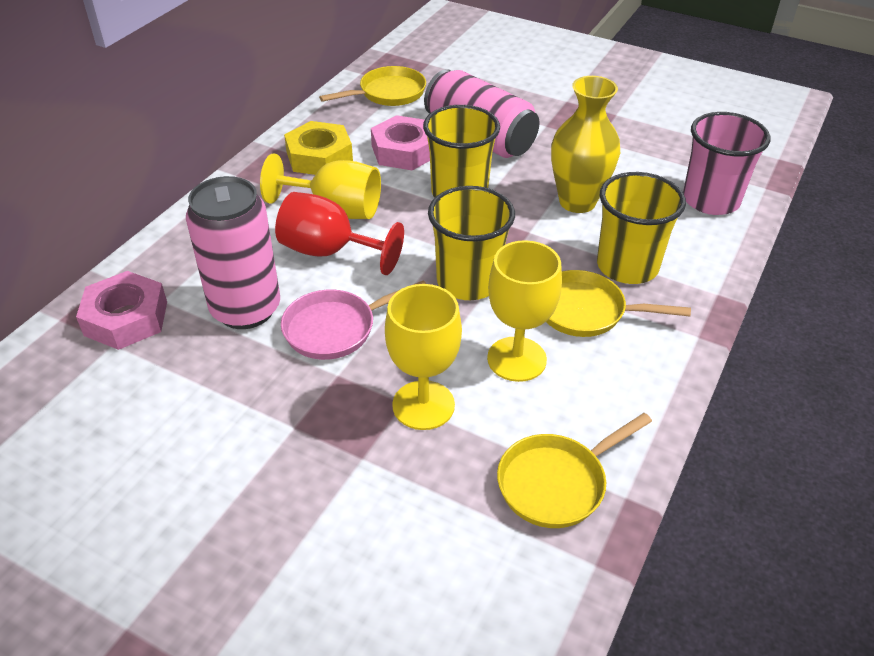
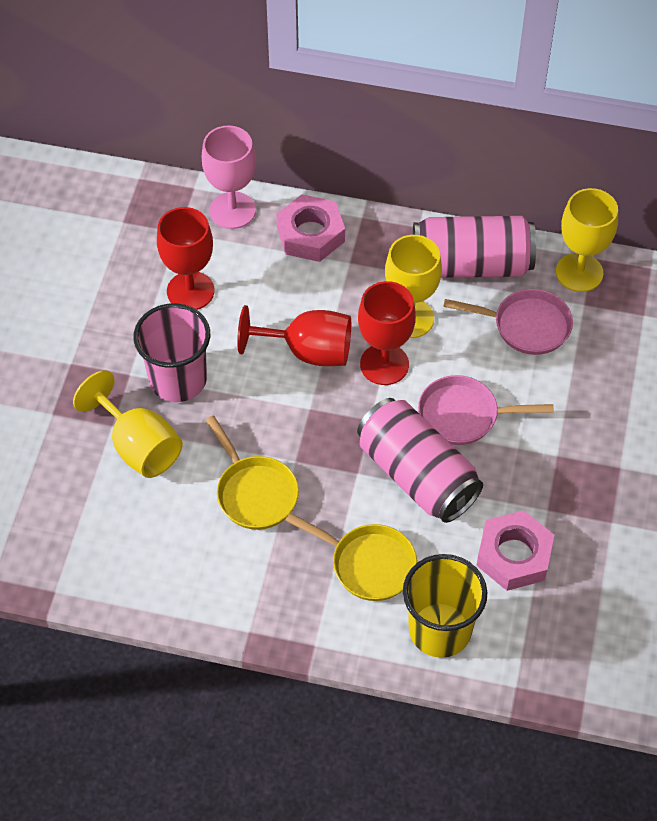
pink goblet: none = 0 -> [202,126,256,229] = 1
pink pan: [281,280,426,360] = 1 -> [418,375,554,445] [443,289,573,355] = 2
red goblet: [275,192,404,275] = 1 -> [157,207,214,310] [237,305,351,366] [358,281,416,385] = 3
yellow cup: [423,105,500,197] [428,186,515,300] [597,172,686,284] = 3 -> [403,554,487,658] = 1
yellow nut: [284,121,353,175] = 1 -> none = 0
yellow pan: [319,66,426,106] [497,413,652,528] [546,270,691,337] = 3 -> [206,415,299,530] [285,513,417,601] = 2
yellow vase: [551,76,620,213] = 1 -> none = 0

